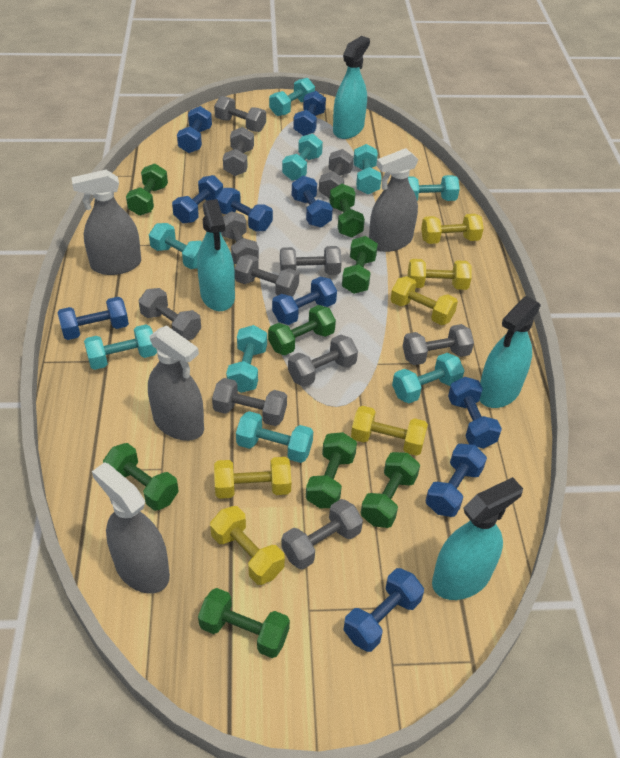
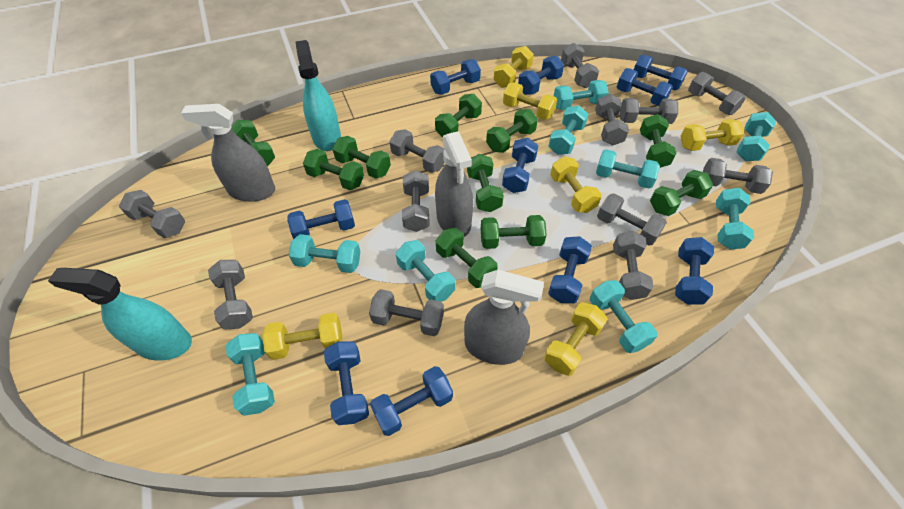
green dumbbell: [103,443,179,511] [126,164,168,216] [198,588,290,658] [268,305,336,355] [306,432,357,508] [329,184,365,238] [342,236,378,294] [361,452,420,528] = 8 -> [231,120,275,167] [303,149,364,190] [332,136,391,179] [435,94,482,138] [436,228,498,288] [467,154,504,212] [481,215,547,249] [486,109,538,153] [640,114,677,168] [650,170,713,216] = 10
grey dumbbell: [138,288,201,340] [212,378,287,426] [214,96,266,132] [221,211,259,264] [223,127,254,176] [234,254,299,296] [280,246,342,275] [281,499,363,569] [288,335,358,387] [319,149,353,199] [403,324,474,365] = 11 -> [119,190,185,238] [208,260,253,330] [369,289,444,336] [390,129,445,173] [402,170,429,232] [561,43,599,88] [595,94,629,146] [597,193,667,245] [613,231,654,300] [620,98,678,124] [688,72,746,115] [703,158,773,194] = 12
grey spray bottle: [71,170,141,275] [92,462,170,594] [148,325,204,441] [369,148,418,252] = 4 -> [181,104,275,202] [435,131,473,237] [464,270,544,365] = 3
turquoise spray bottle: [197,199,235,311] [333,36,370,139] [432,477,523,600] [480,296,541,408] = 4 -> [48,268,192,361] [295,40,341,151] = 2

